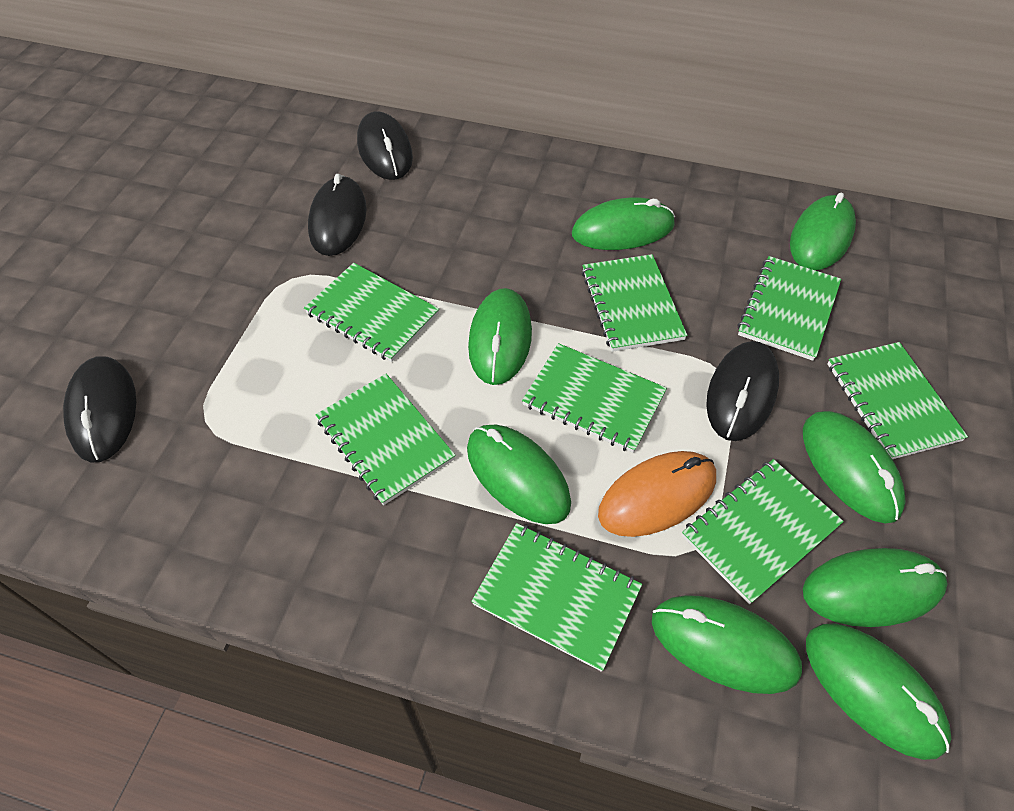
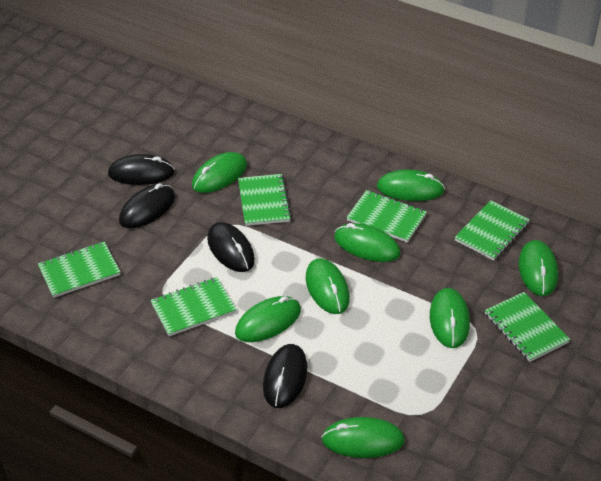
green notebook: [304,263,439,362] [315,374,456,505] [471,523,642,672] [522,343,667,453] [582,254,687,352] [682,459,844,604] [738,256,841,361] [827,342,968,459] = 8 -> [38,242,120,298] [151,277,237,336] [238,174,291,226] [346,190,427,243] [454,200,530,260] [485,292,570,362] = 6
orange mouse: [598,451,716,537] = 1 -> none = 0

